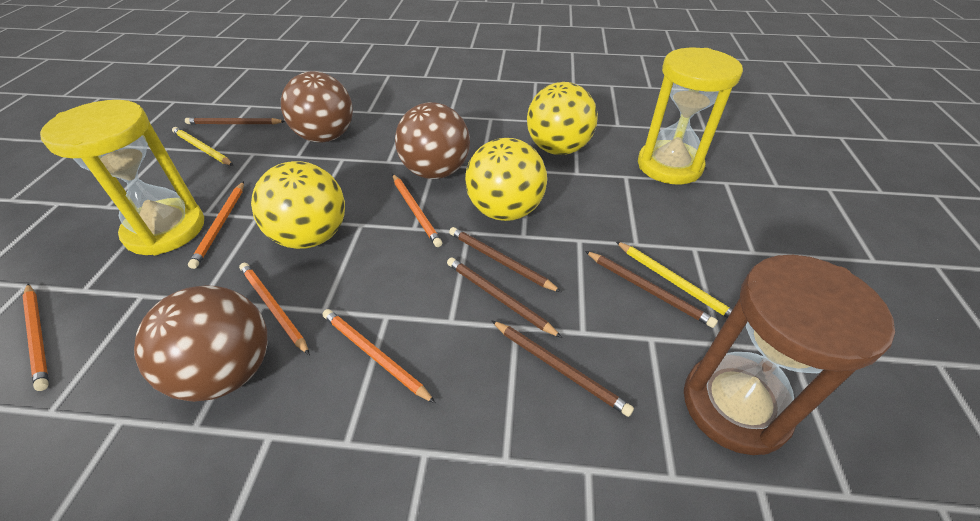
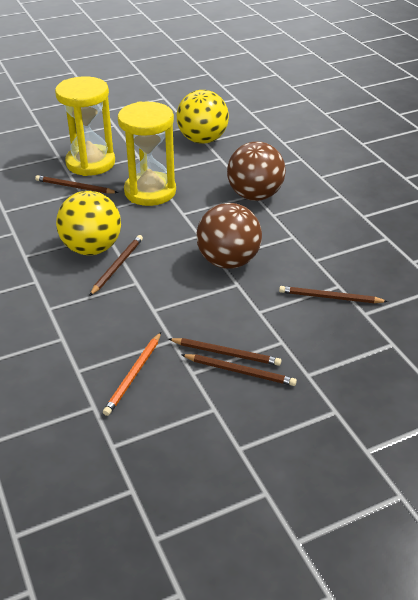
brown ball: [134,285,267,402] [281,71,353,142] [395,102,470,179] = 3 -> [196,203,262,269] [227,142,286,201] = 2
brown hourglass: [684,255,895,455] = 1 -> none = 0
orange pencil: [22,284,49,391] [188,181,244,269] [239,263,310,355] [322,309,435,403] [393,174,442,247] = 5 -> [103,332,161,416] = 1
yellow ball: [251,161,345,249] [465,138,547,221] [527,82,598,155] = 3 -> [56,191,121,255] [177,90,229,144] = 2
yellow pencil: [172,127,234,166] [615,241,733,318] = 2 -> none = 0

